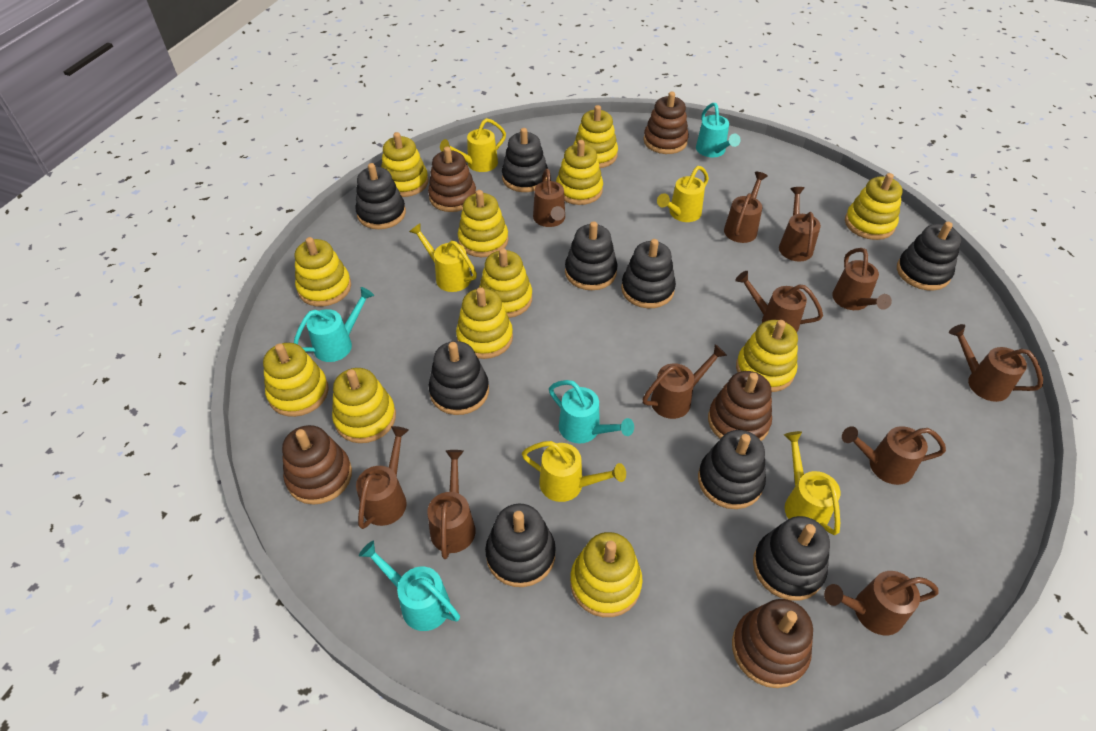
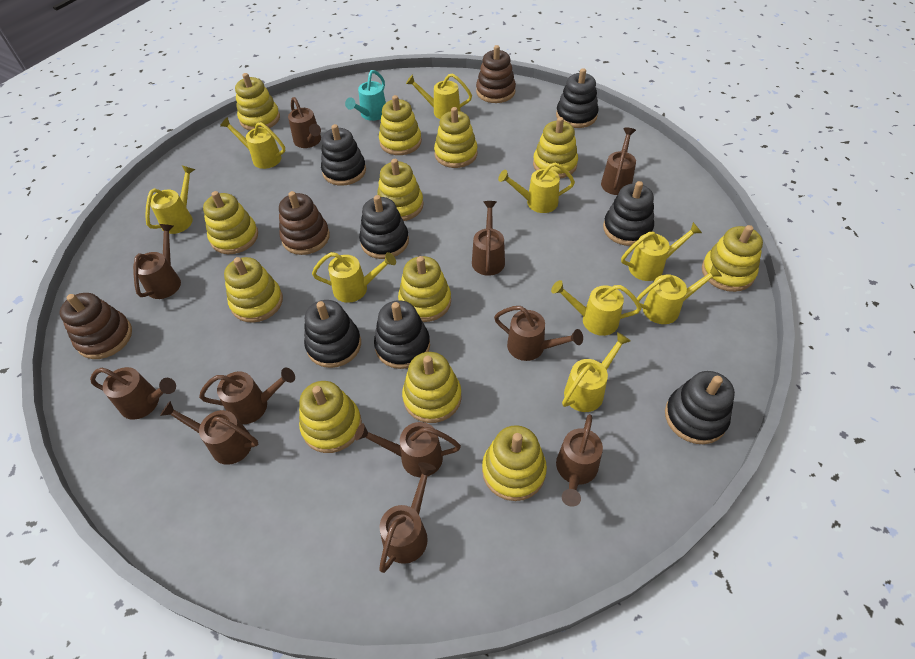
black stacking toy: [355,163,406,229] [429,341,489,415] [485,504,556,587] [502,128,548,192] [565,221,618,290] [621,239,676,308] [698,430,766,509] [753,516,830,601] [897,222,961,291] = 9 -> [304,300,361,368] [321,124,366,186] [359,195,409,259] [374,300,430,369] [556,68,599,128] [603,181,654,246] [665,371,735,444] = 7
brown stacking toy: [282,425,352,505] [428,147,476,212] [643,92,689,154] [708,371,772,441] [732,599,813,688] = 5 -> [60,293,132,359] [279,191,330,255] [476,45,516,103] = 3
turquoise watering can: [294,287,374,362] [359,541,460,631] [549,380,634,443] [696,103,741,157] = 4 -> [345,70,386,121] = 1
yellow watering can: [409,223,477,292] [440,118,506,172] [522,441,626,502] [657,166,709,222] [784,431,841,535] = 5 -> [145,165,195,234] [220,117,285,169] [312,252,396,303] [406,73,472,119] [498,162,575,213] [551,280,642,336] [562,332,631,412] [621,222,702,281] [635,265,722,324] = 9

